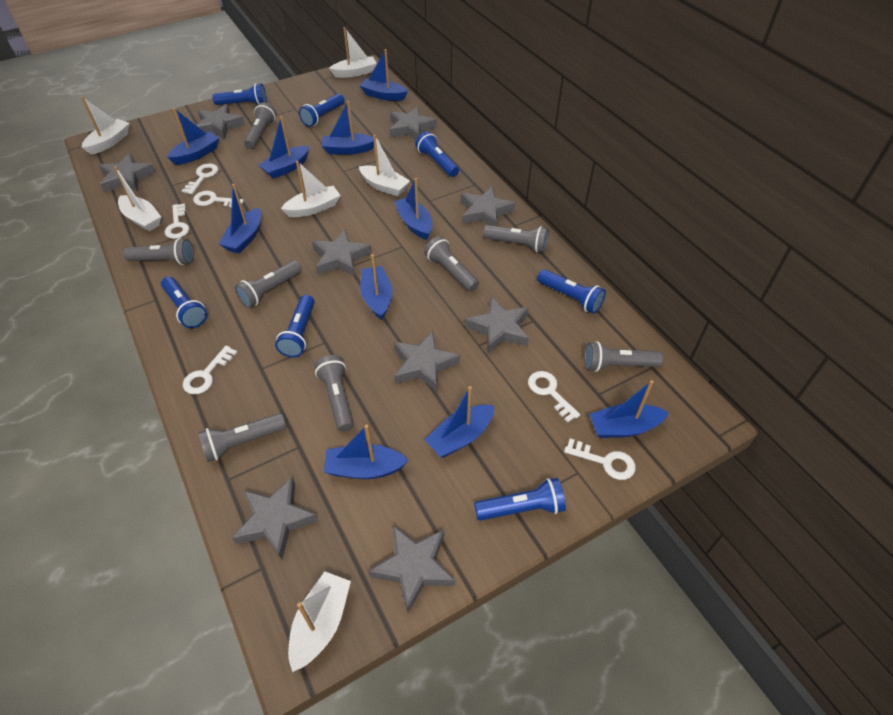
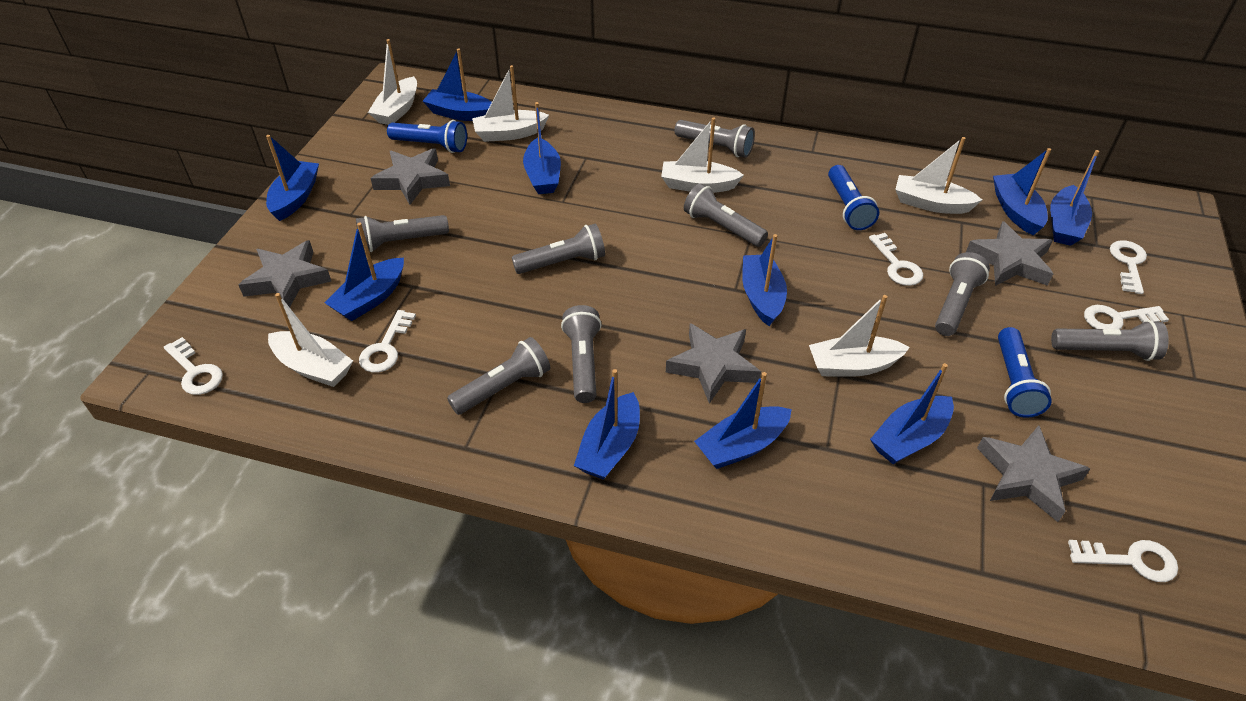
blue flashlight: [161,277,207,328] [212,83,267,105] [275,295,314,357] [299,94,345,127] [415,131,459,177] [474,478,566,521] [537,269,606,314] = 7 -> [387,120,467,153] [828,165,879,230] [998,327,1052,418] = 3
grey star: [99,153,156,193] [196,104,245,140] [232,477,318,560] [312,229,372,277] [368,525,456,613] [390,106,437,140] [394,331,460,392] [461,186,515,226] [466,297,529,353] = 9 -> [238,240,332,307] [370,148,450,205] [666,323,761,404] [966,221,1053,286] [977,425,1091,522] = 5

